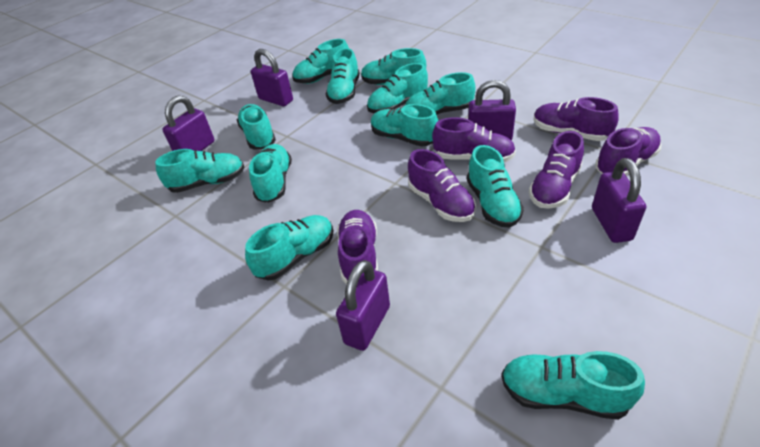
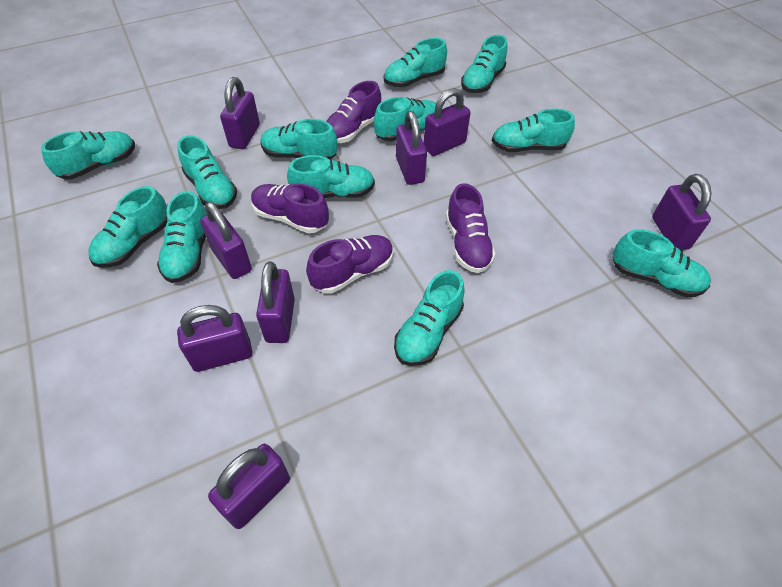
purple padlock: [162,96,214,151] [251,49,293,106] [336,260,390,351] [468,80,516,140] [592,158,646,243] = 5 -> [177,305,252,372] [200,202,252,279] [208,444,290,529] [220,77,260,149] [256,262,295,343] [396,111,427,185] [424,88,471,156] [652,174,711,250] = 8
purple shoe: [337,210,378,284] [408,149,476,222] [432,117,516,162] [529,131,584,209] [534,97,619,141] [595,127,661,176] = 6 -> [251,183,329,233] [306,235,394,294] [326,81,381,143] [446,183,496,273] = 4

